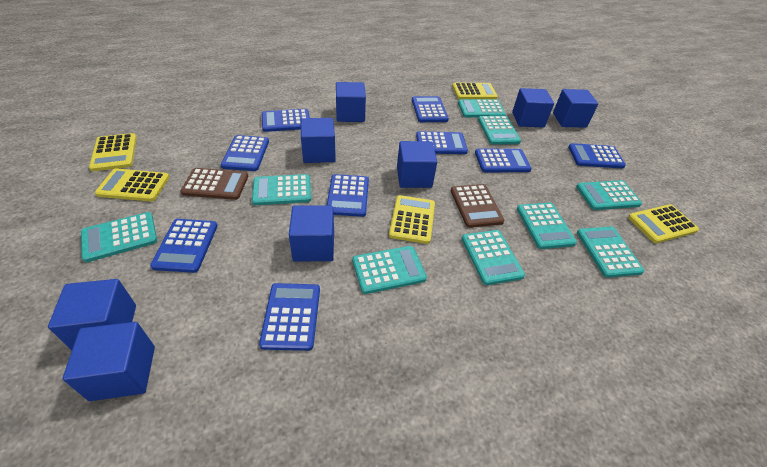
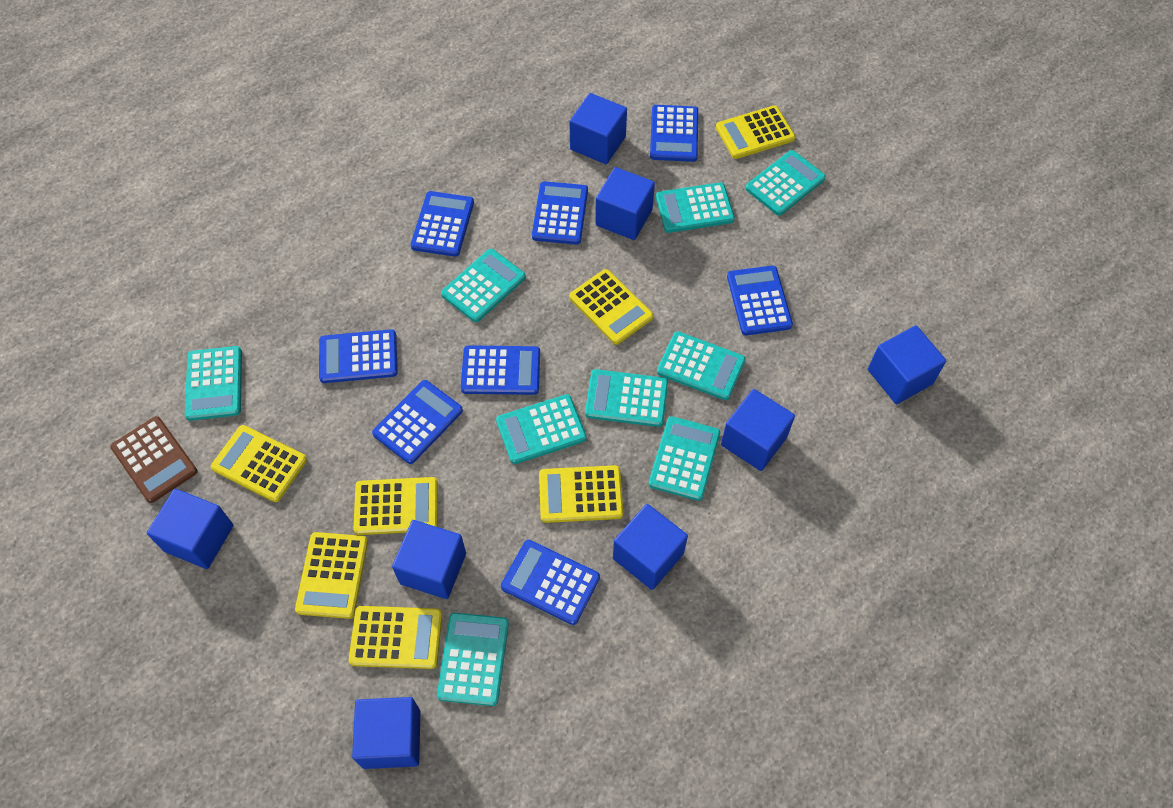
blue calculator: [150,219,218,273] [221,135,269,171] [259,283,320,351] [262,109,310,132] [327,174,369,217] [412,96,449,122] [416,131,468,154] [475,149,532,172] [568,143,626,169] = 9 -> [319,329,398,383] [372,380,463,464] [411,191,474,257] [461,345,540,395] [501,540,600,625] [532,181,588,245] [650,105,698,162] [727,266,793,335] = 8
brown calculator: [180,168,248,200] [450,184,504,228] = 2 -> [110,416,198,503] = 1
yellow calculator: [89,133,137,171] [95,168,170,201] [389,195,435,244] [452,83,498,99] [628,204,699,243] = 5 -> [211,425,307,502] [295,532,368,619] [349,606,442,669] [353,477,438,535] [539,465,623,523] [569,269,653,345] [716,106,795,159] = 7

